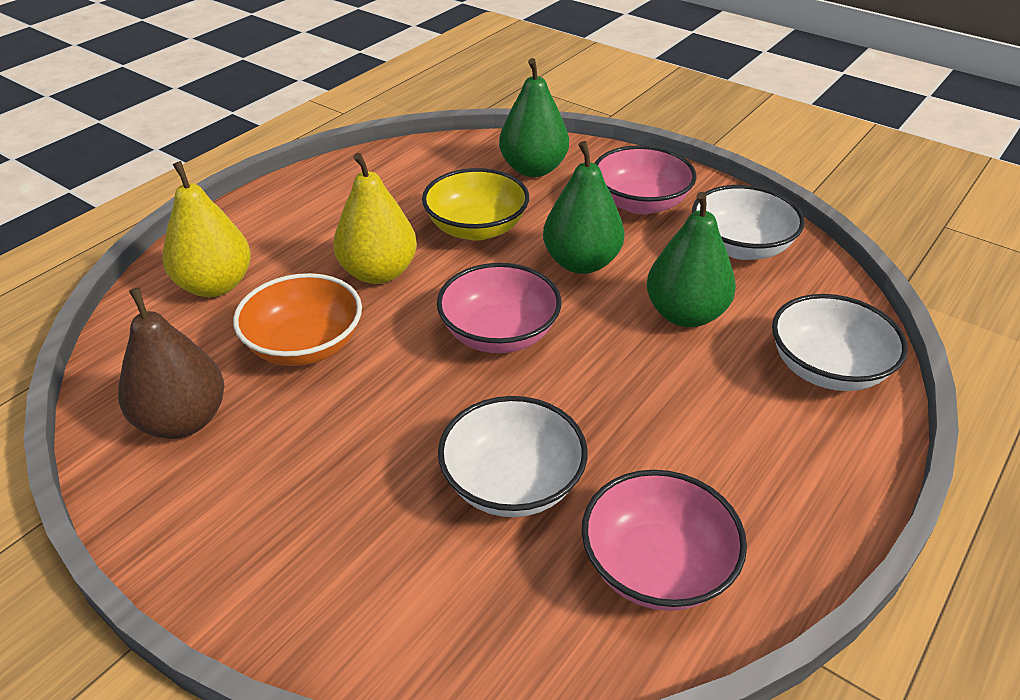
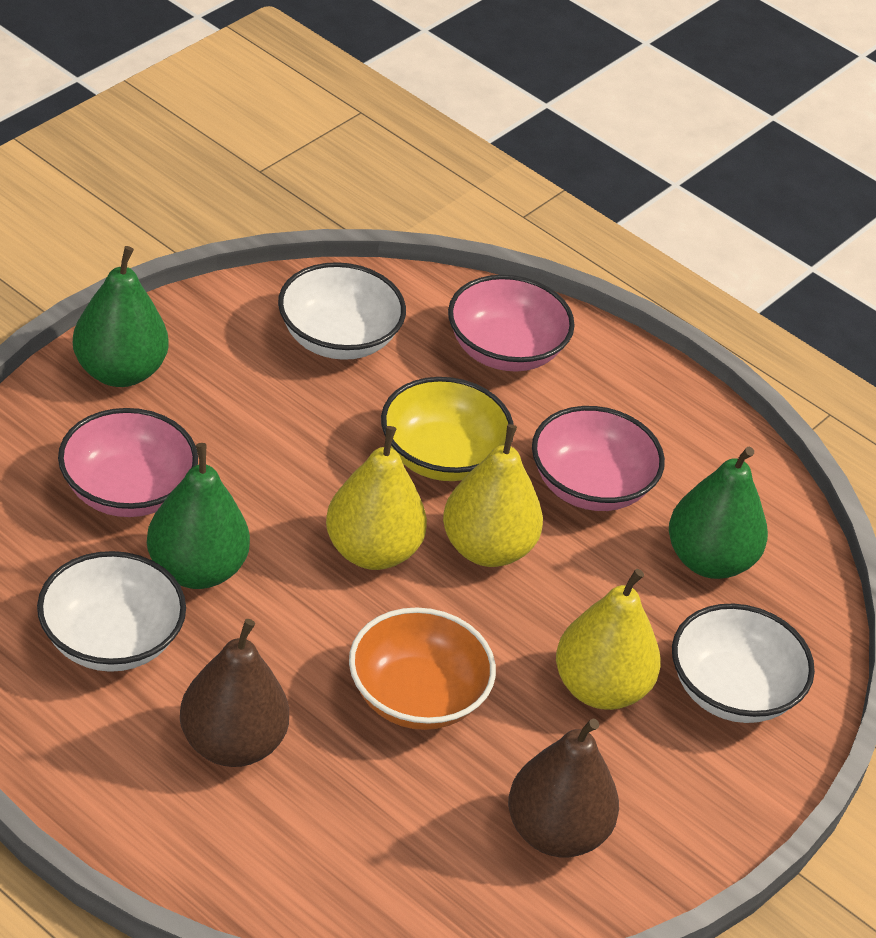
brown pear: [118,287,224,439] = 1 -> [180,619,289,767] [508,718,619,857] = 2
yellow pear: [162,161,251,297] [333,153,417,284] = 2 -> [326,426,427,570] [443,424,543,567] [556,569,661,710] = 3

